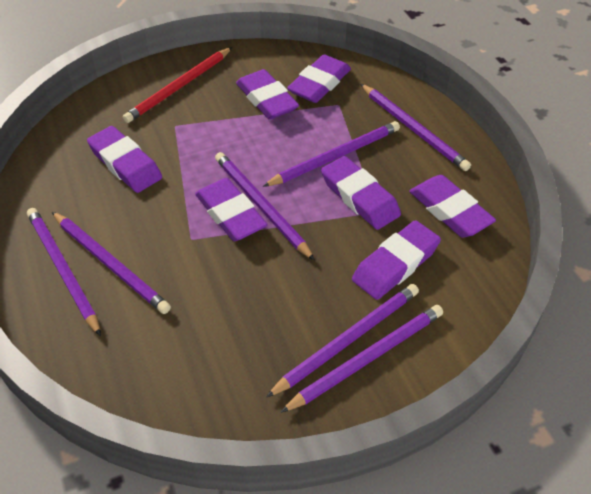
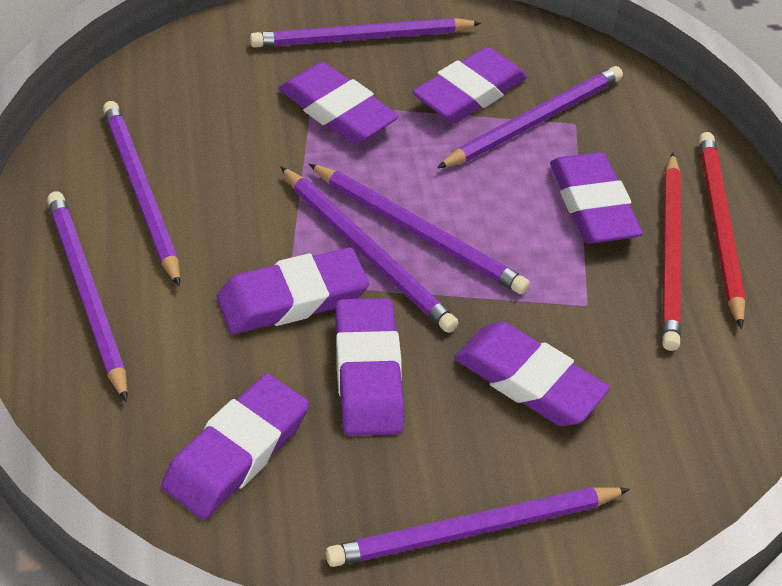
red pencil: [123,47,232,123] = 1 -> [662,152,681,351] [699,132,746,329] = 2

